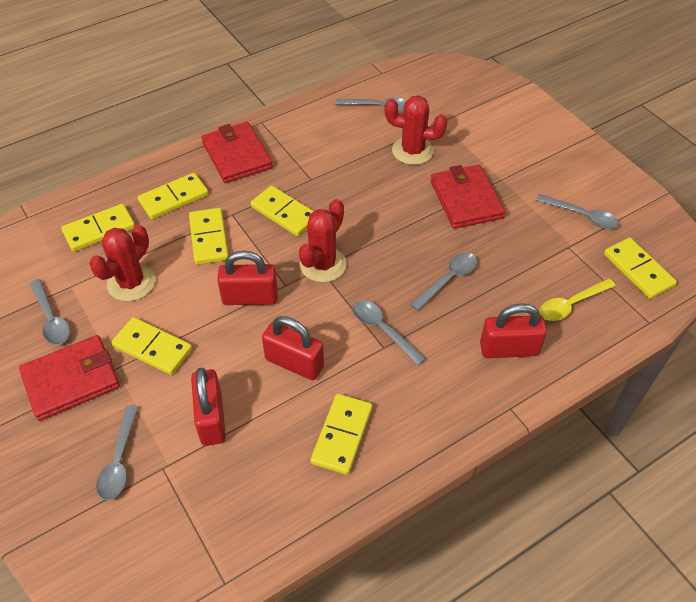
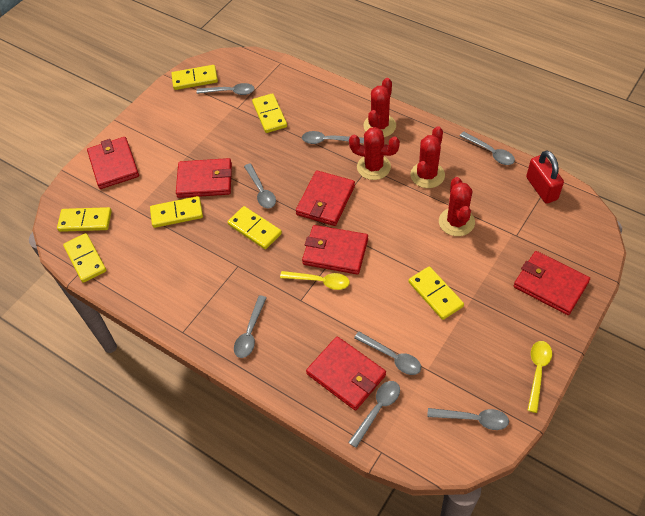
grey spoon: [30,279,70,345] [96,405,138,500] [335,98,407,112] [352,300,426,365] [410,253,477,311] [536,194,619,229] = 6 -> [197,83,255,95] [234,296,267,358] [244,163,276,208] [302,131,364,144] [348,381,400,448] [354,332,421,375] [427,408,509,430] [460,132,515,165] = 8
red cactus: [89,225,155,301] [299,199,347,282] [385,95,447,165] = 3 -> [349,127,400,180] [364,78,396,137] [410,126,445,188] [439,177,475,236] = 4
red padlock: [191,368,226,446] [217,251,278,305] [262,316,324,380] [480,303,547,358] = 4 -> [526,150,564,204] = 1
red wallet: [19,335,120,421] [201,122,273,183] [430,165,505,229] = 3 -> [87,137,139,189] [176,158,232,198] [296,170,355,226] [302,225,368,275] [306,336,386,411] [514,251,590,315] = 6
yellow spoon: [540,279,616,321] = 1 -> [280,271,350,290] [527,341,552,413] = 2

